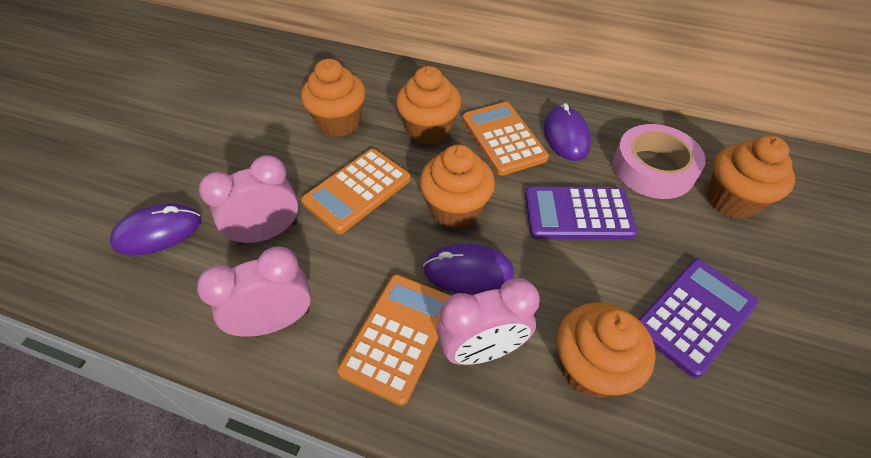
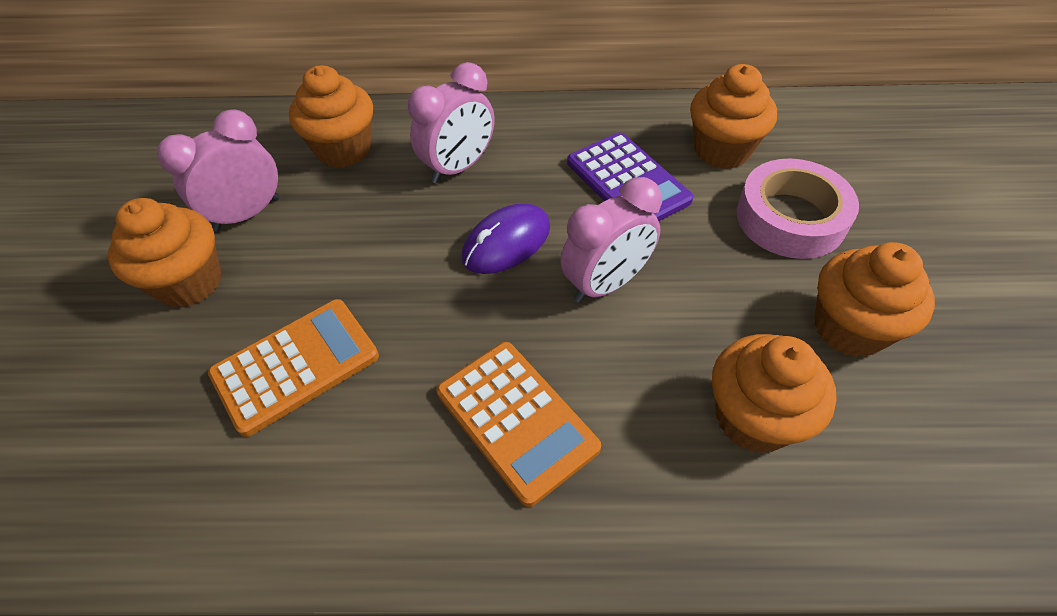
orange calculator: [301,149,411,234] [337,275,451,406] [462,102,549,175] = 3 -> [208,299,379,437] [436,342,601,507] = 2
purple calculator: [525,187,637,239] [639,259,758,378] = 2 -> [567,132,694,221] = 1
purple mouse: [109,204,201,255] [423,243,514,294] [544,103,591,161] = 3 -> [461,204,550,274] = 1

